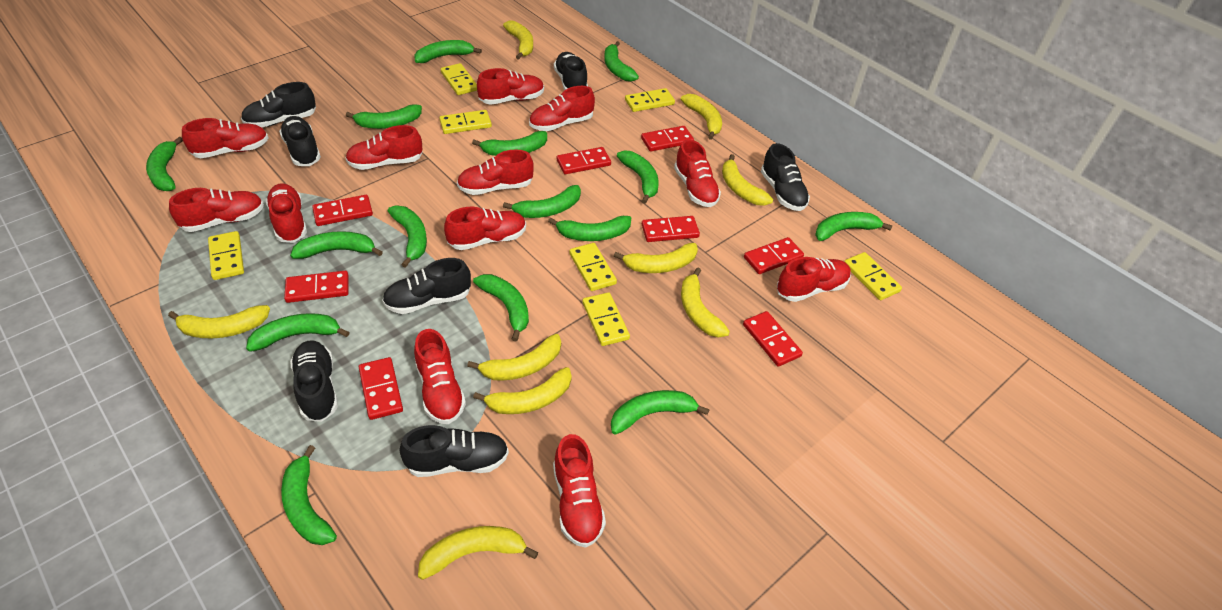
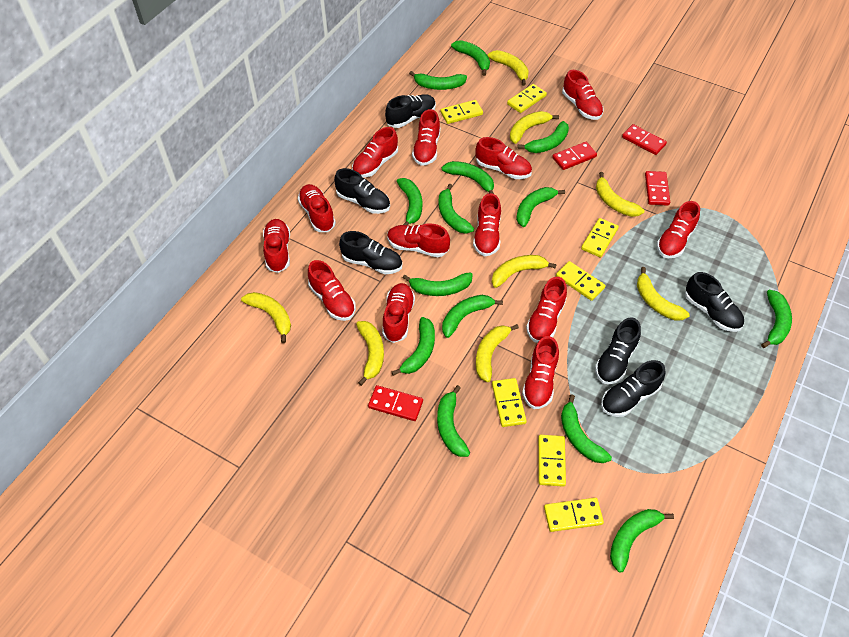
black shoe: [241,82,316,127] [279,116,321,166] [290,340,338,422] [382,258,471,314] [399,425,509,477] [554,52,588,90] [761,143,810,211] = 7 -> [334,168,390,214] [339,231,402,274] [385,94,436,128] [595,317,641,384] [601,360,665,417] [685,272,744,332] = 6
green banana: [146,137,183,191] [246,313,350,352] [281,445,337,545] [290,231,383,259] [346,104,422,129] [388,206,427,268] [414,40,482,63] [472,131,547,156] [473,274,529,341] [503,185,581,218] [548,216,631,241] [604,41,639,82] [611,390,710,435] [617,150,659,204] [815,212,893,241] = 15 -> [392,317,435,376] [397,178,422,225] [403,272,473,296] [409,71,467,90] [437,385,470,457] [438,184,474,234] [442,161,494,194] [442,295,503,338] [451,40,490,76] [516,187,565,227] [517,121,569,153] [561,394,612,463] [610,509,674,572] [761,290,792,348] = 14
red domino: [284,271,348,303] [312,195,373,226] [359,357,403,420] [557,147,611,174] [641,126,694,152] [642,216,700,242] [743,311,803,367] [744,237,804,274] = 8 -> [368,385,423,421] [552,142,597,170] [622,124,667,155] [645,171,670,206] = 4
red shoe: [169,188,264,232] [182,118,269,158] [266,183,307,243] [345,125,423,170] [414,329,466,424] [444,207,526,250] [457,150,534,195] [477,68,544,105] [529,86,595,131] [553,434,606,548] [674,139,721,207] [777,257,851,302] = 12 -> [263,219,290,273] [298,184,336,232] [308,260,356,321] [352,127,398,177] [382,283,415,343] [387,223,450,257] [412,109,440,166] [473,193,501,257] [475,137,532,179] [522,336,559,409] [526,277,567,343] [562,70,604,120] [657,201,700,258] = 13
yellow banana: [168,305,270,338] [418,526,538,580] [467,334,561,380] [473,367,571,414] [503,21,533,60] [614,243,698,273] [681,94,722,140] [681,267,730,338] [722,154,773,206] = 9 -> [241,292,291,343] [356,321,384,386] [476,324,519,382] [488,50,529,86] [492,255,557,288] [510,111,559,144] [596,172,644,217] [637,267,690,320] = 8

